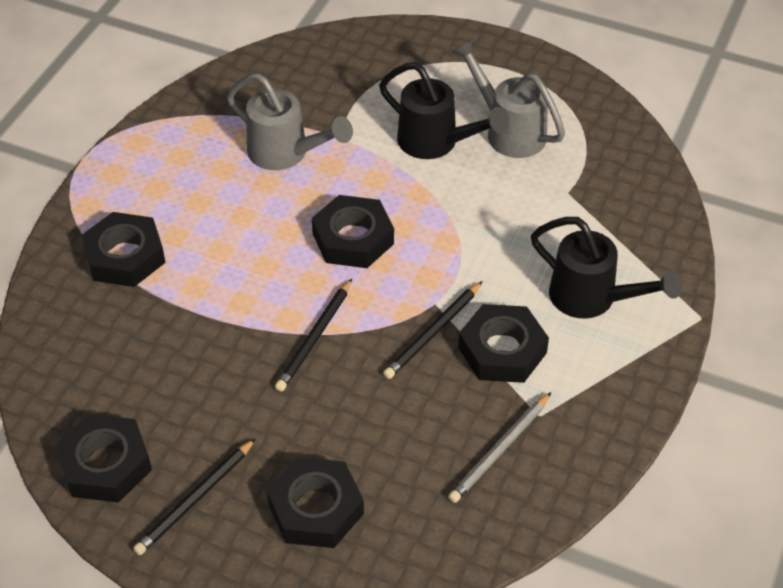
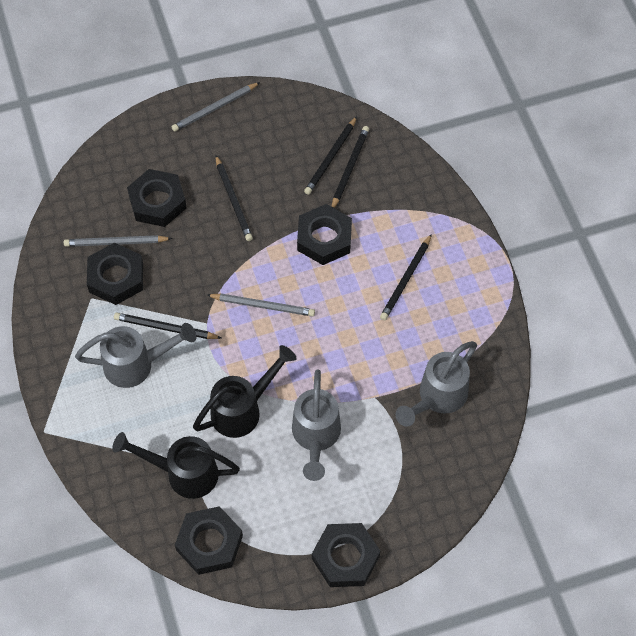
black pencil: [133,438,256,555] [275,279,352,391] [383,281,483,379] = 3 -> [114,313,221,339] [215,155,253,241] [304,116,357,195] [332,126,369,208] [380,234,432,320] = 5
grey pencil: [448,392,551,503] = 1 -> [64,235,172,247] [172,82,260,132] [207,293,315,317] = 3
grey watering can: [226,73,353,170] [451,38,565,158] = 2 -> [75,323,196,388] [292,369,341,481] [395,341,477,427] = 3

